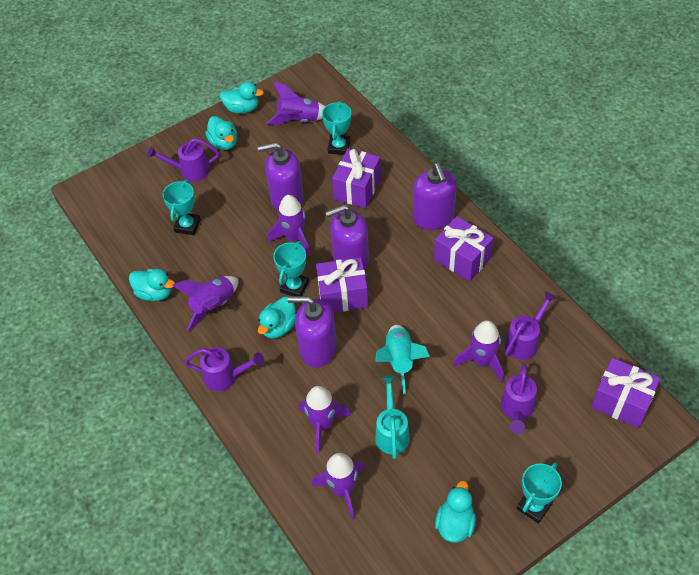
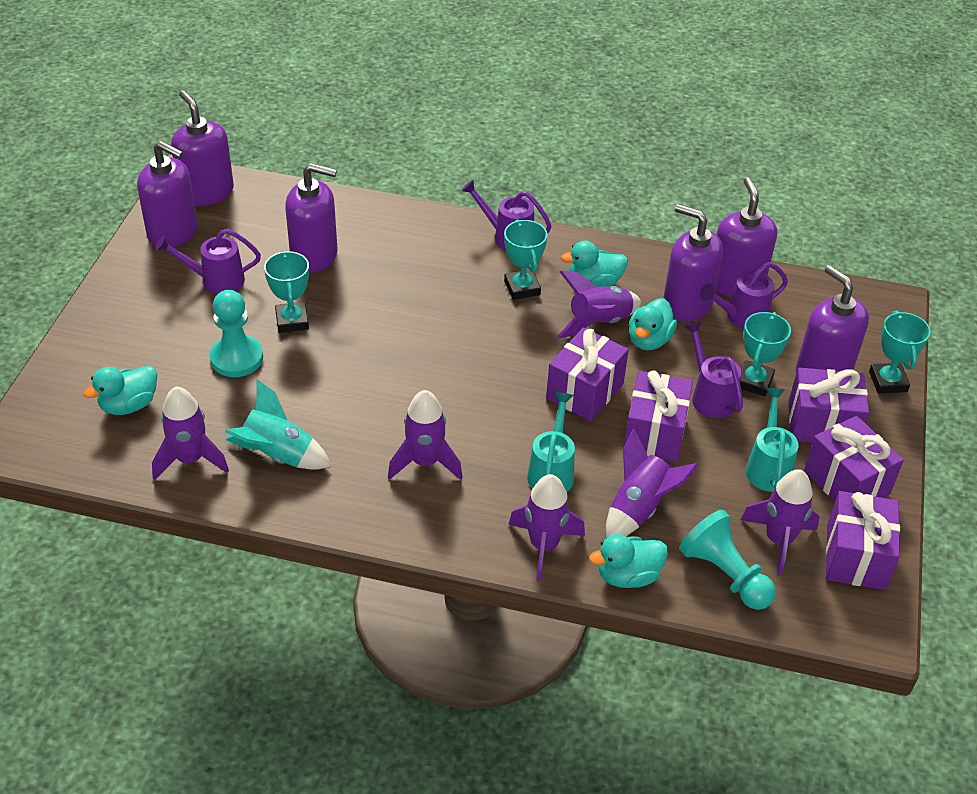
purple gift: [316,257,368,313] [332,148,381,208] [434,216,494,282] [591,358,660,428] = 4 -> [546,327,629,421] [624,370,693,462] [788,367,869,443] [804,416,904,501] [826,491,900,590] = 5
purple soap dispenser: [257,142,304,211] [287,296,337,367] [325,204,369,270] [413,163,457,230] = 4 -> [137,141,198,247] [171,90,234,206] [285,163,338,273] [663,204,723,321] [716,177,777,297] [796,265,869,373] = 6
turquoise duck: [129,269,175,301] [205,116,237,150] [220,82,264,114] [258,297,296,339] [435,481,476,543] = 5 -> [83,366,157,415] [561,241,628,287] [589,534,668,588] [629,298,677,350] = 4
turquoise pawn: none = 0 -> [210,290,263,377] [679,510,776,610] = 2
turquoise watering can: [375,375,410,459] = 1 -> [527,392,575,492] [745,388,799,492] = 2

